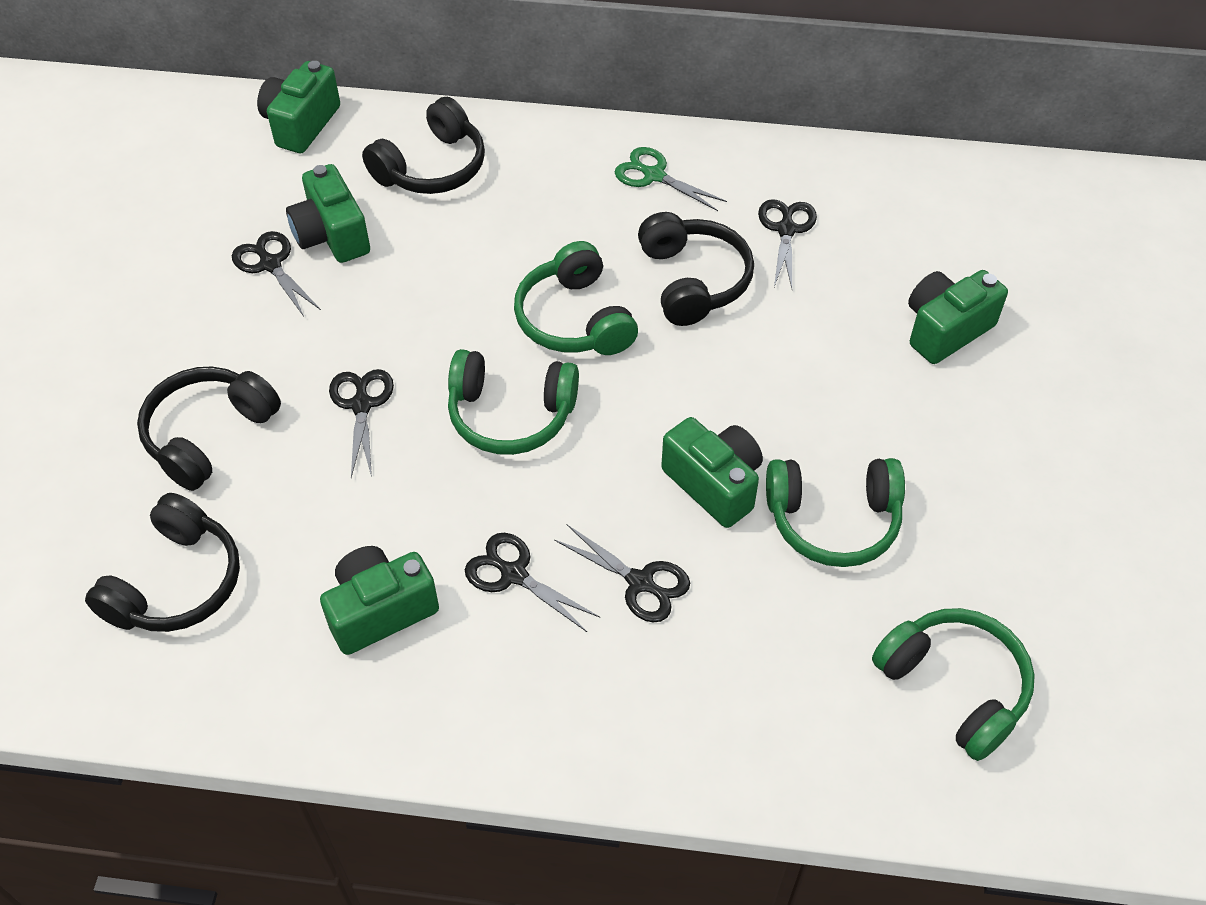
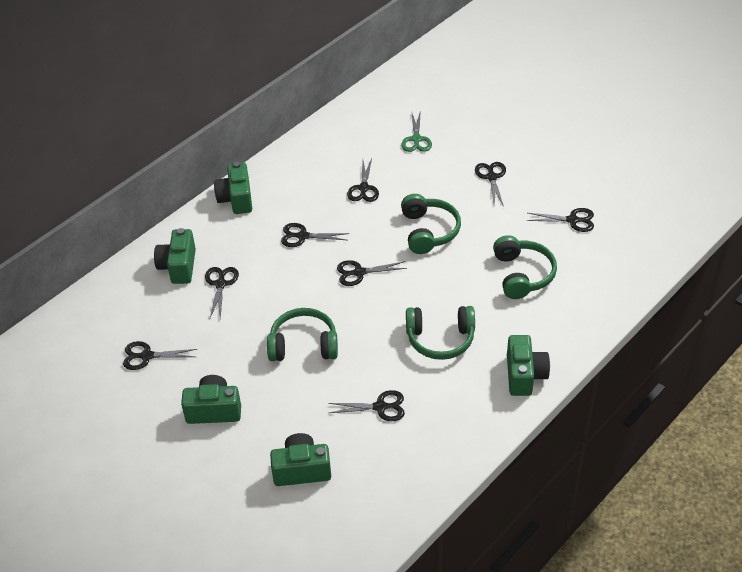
black headphones: [85,493,240,632] [137,366,281,491] [362,97,485,194] [638,212,754,326] = 4 -> none = 0
black scissors: [232,231,321,317] [329,369,394,478] [465,533,600,632] [554,525,690,623] [758,199,817,288] = 5 -> [123,341,197,370] [205,267,239,319] [281,223,349,247] [328,390,405,421] [337,260,407,286] [347,158,379,202] [475,162,506,207] [527,208,594,232] = 8

